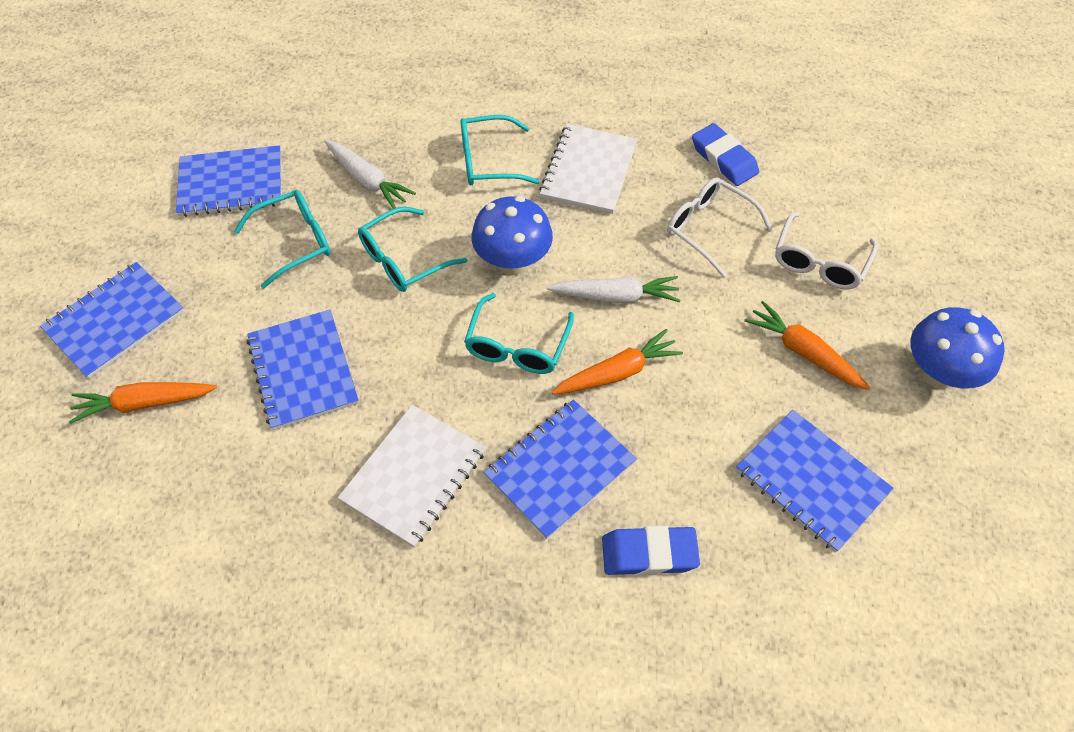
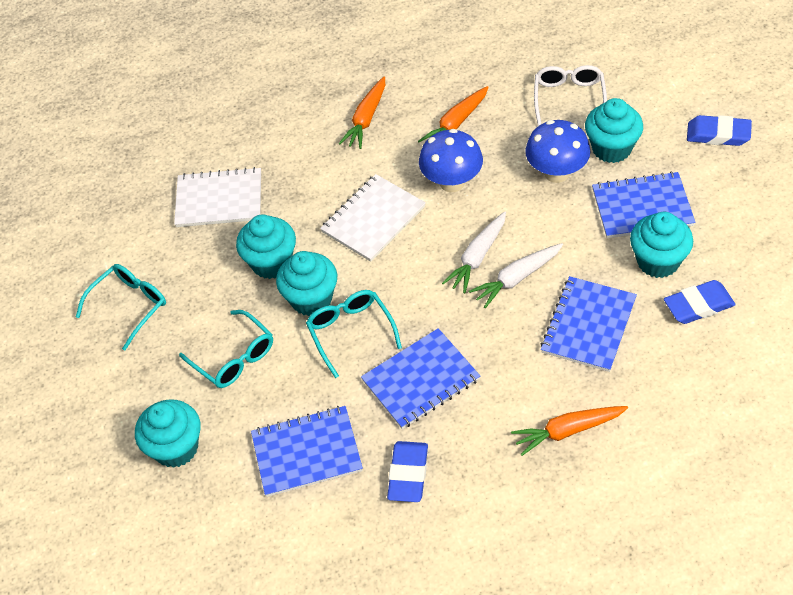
blue eraser: [602,526,700,576] [692,123,759,186] = 2 -> [387,441,428,502] [664,280,736,324] [687,115,752,146] = 3
blue notebook: [40,262,185,379] [176,145,282,217] [247,309,359,430] [484,399,637,539] [736,410,893,553] = 5 -> [251,406,363,497] [361,328,480,429] [541,276,637,372] [592,171,696,238] = 4
turquoise cupcake: none = 0 -> [135,399,201,468] [236,214,296,279] [276,251,337,316] [585,98,643,163] [630,212,693,278] = 5
turquoise glasses: [234,190,331,289] [358,207,467,292] [461,115,540,186] [464,293,574,374] = 4 -> [76,264,166,350] [179,310,273,388] [306,290,402,378] = 3
white glasses: [667,177,773,277] [775,212,878,289] = 2 -> [534,65,607,126] = 1

